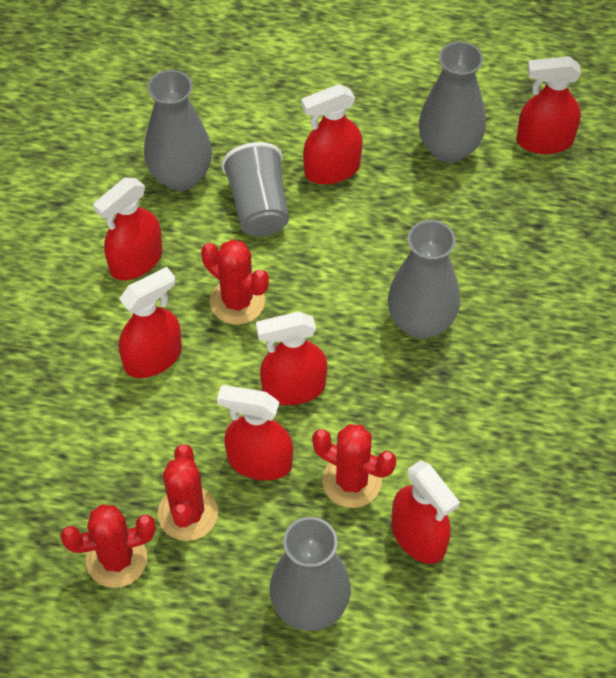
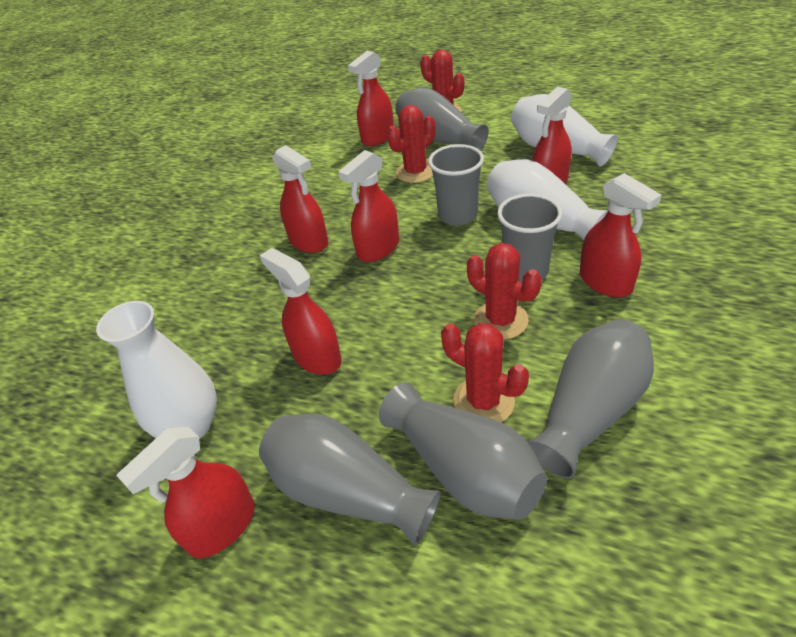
grey cup: [221,142,289,237] = 1 -> [428,144,484,226] [497,194,562,282] = 2
white vase: none = 0 -> [96,301,217,439] [487,159,608,241] [511,94,618,167] = 3

